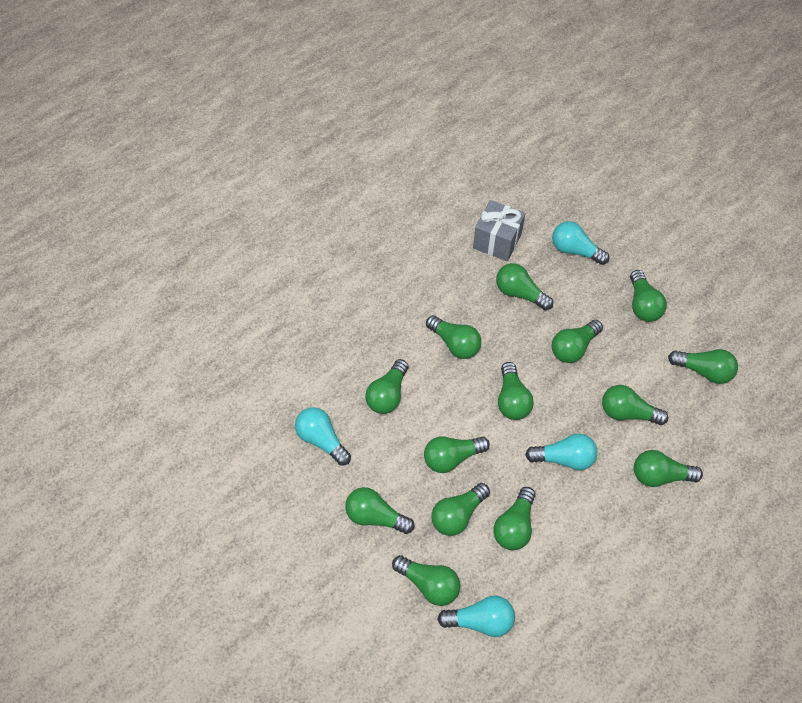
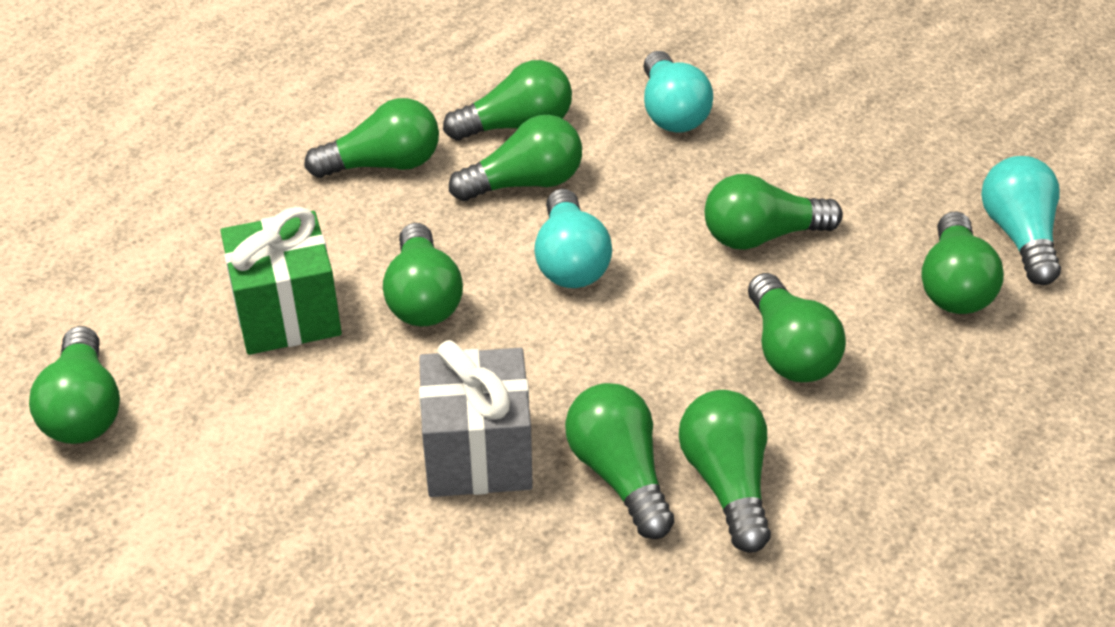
green gift: none = 0 -> [220,207,342,355] = 1
green light bulb: [345,487,414,534] [365,359,408,414] [392,555,460,606] [424,436,490,473] [426,315,481,359] [431,483,490,536] [493,487,535,550] [496,263,553,310] [498,362,534,420] [552,320,603,363] [602,385,668,425] [630,270,667,322] [634,450,703,487] [668,349,738,384] = 14 -> [29,326,120,444] [304,98,439,178] [383,223,463,326] [443,60,572,140] [449,115,582,201] [565,383,674,539] [679,390,771,553] [705,174,843,250] [748,273,846,382] [921,211,1004,314] = 10
turquoise light bulb: [295,407,351,466] [437,596,515,637] [525,434,597,470] [552,221,609,265] = 4 -> [534,189,612,288] [643,51,713,132] [981,156,1061,285] = 3

